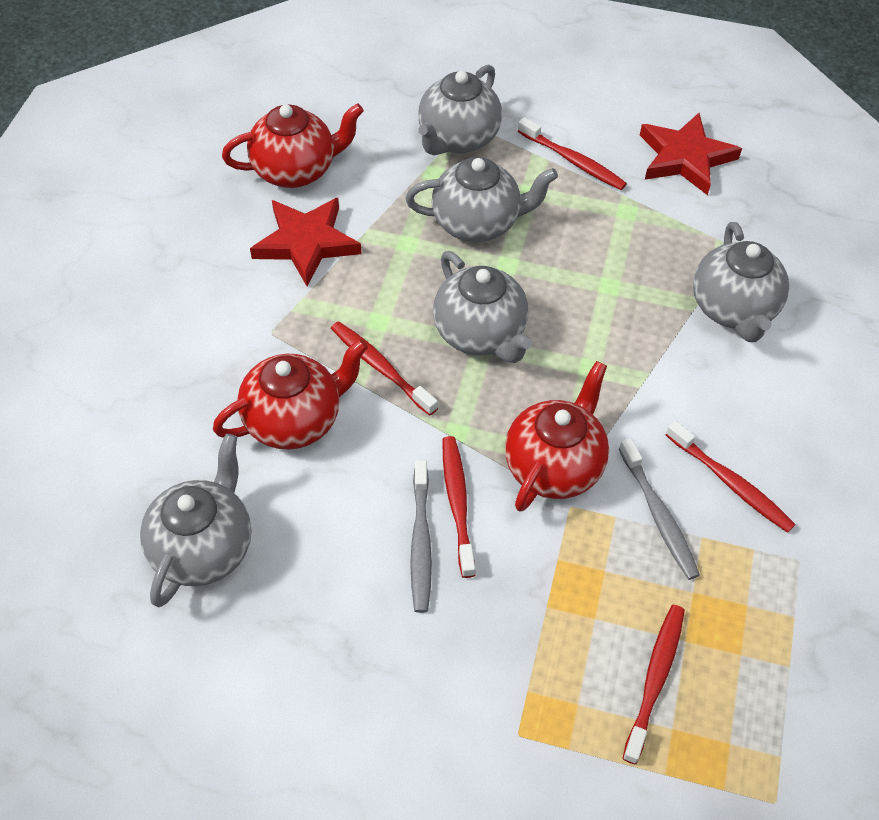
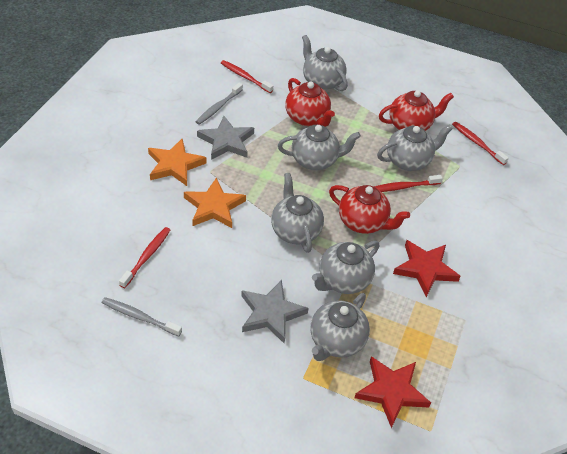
grey star: none = 0 -> [197,116,254,160] [241,280,309,344] = 2
grey teapot: [140,434,251,607] [406,157,558,242] [418,64,502,155] [433,251,532,363] [693,222,789,342] = 5 -> [271,173,324,253] [278,125,361,170] [302,35,348,91] [311,293,370,361] [312,241,379,294] [377,125,452,171] = 6
orange star: none = 0 -> [148,138,207,186] [184,177,246,228] = 2
red toothbrush: [331,321,438,416] [443,436,475,578] [518,117,627,190] [622,605,685,764] [666,421,796,533] = 5 -> [119,227,170,288] [221,60,273,93] [374,175,443,192] [452,122,509,165] = 4

